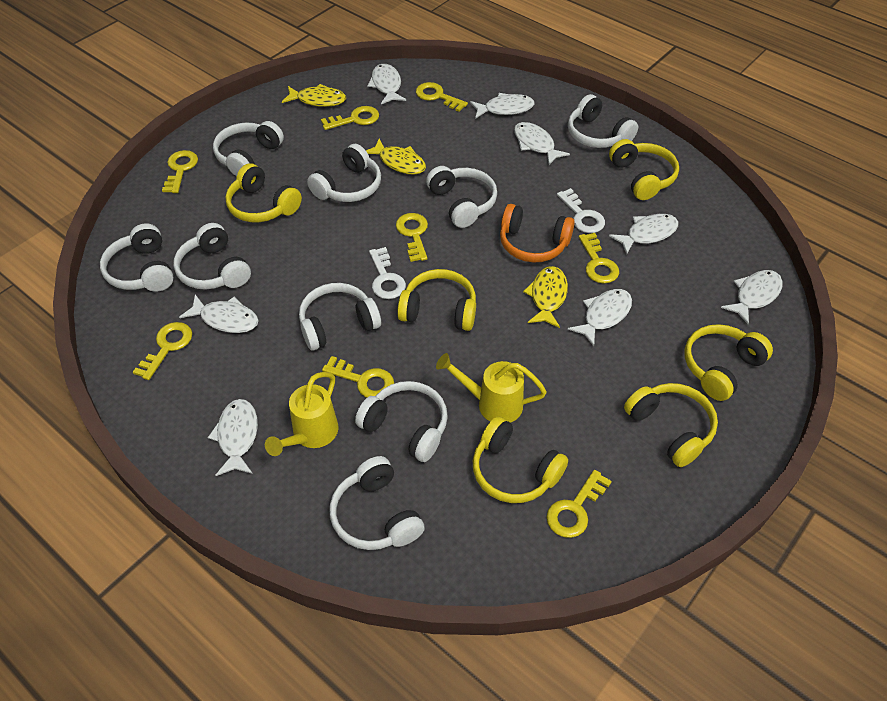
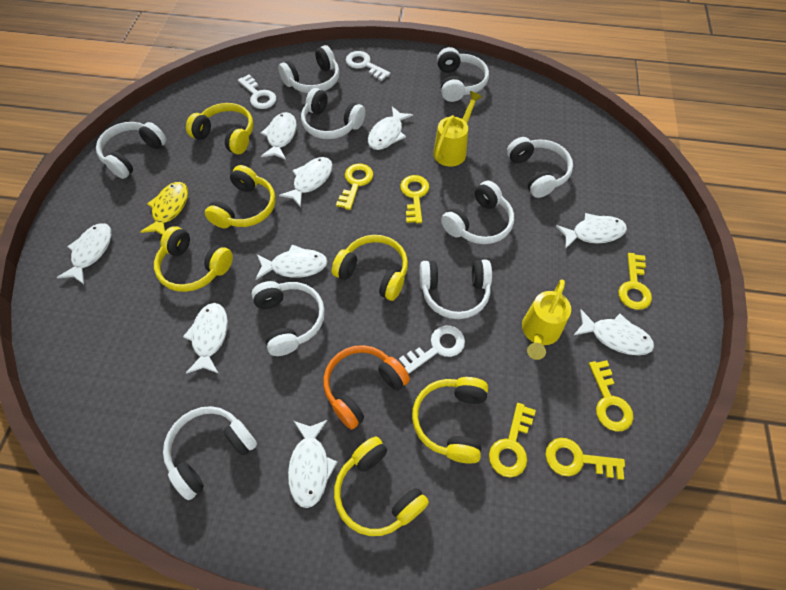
white fish: [179,295,259,333] [208,399,258,476] [367,64,406,104] [470,93,535,119] [514,122,570,165] [568,289,632,346] [609,214,679,254] [721,270,783,325] = 8 -> [57,223,111,284] [183,303,228,374] [256,245,328,280] [261,112,297,160] [279,157,333,207] [288,420,337,508] [368,106,413,150] [556,213,627,249] [574,309,654,355] = 9
white key: [369,247,406,299] [557,188,605,233] = 2 -> [238,74,276,109] [346,51,390,81] [399,326,465,374] = 3
yellow fish: [282,84,346,107] [366,138,426,175] [523,266,568,328] = 3 -> [140,182,188,235] = 1
yellow key: [133,322,192,380] [162,150,198,193] [321,106,379,130] [322,356,394,398] [396,213,428,262] [416,82,468,112] [547,470,612,538] [579,233,619,283] = 8 -> [336,164,373,210] [400,175,429,223] [489,403,536,477] [545,438,625,480] [589,360,633,432] [618,253,652,310] = 6

